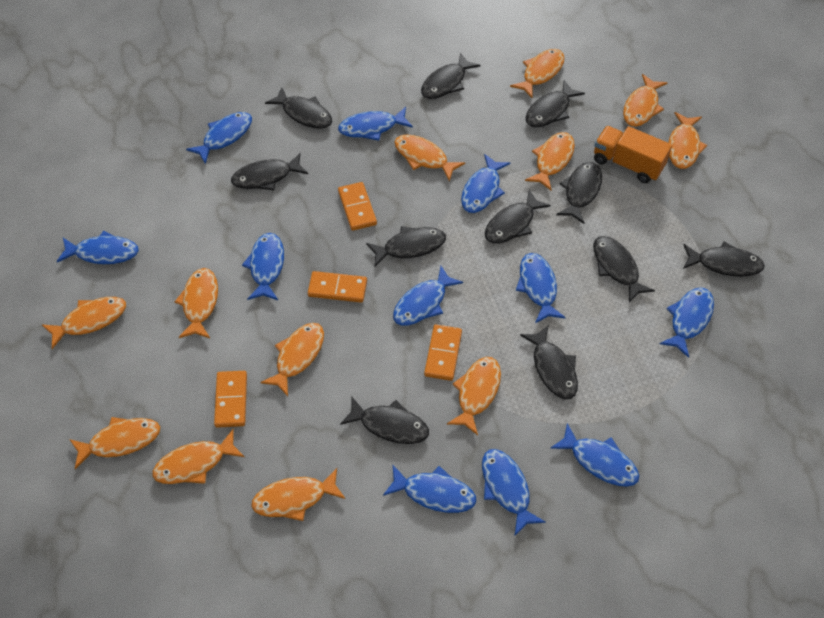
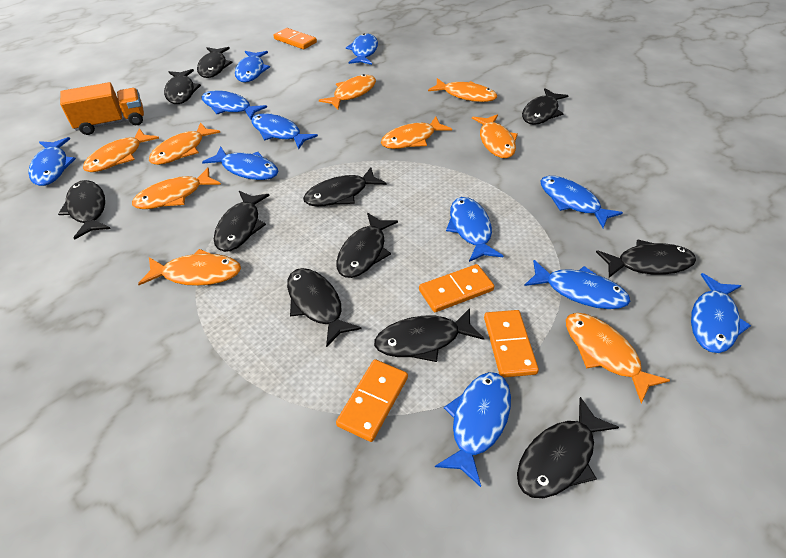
orange fish: [42,297,126,349] [69,417,160,469] [153,429,245,484] [175,268,218,338] [251,468,346,521] [260,323,324,396] [394,134,465,181] [447,357,501,435] [510,49,565,98] [525,132,575,190] [623,74,668,127] [668,112,707,169] = 12 -> [83,128,159,172] [132,168,221,209] [138,249,241,286] [149,122,220,165] [319,74,376,110] [381,116,452,149] [428,78,497,102] [472,114,518,158] [566,313,670,403] = 9

